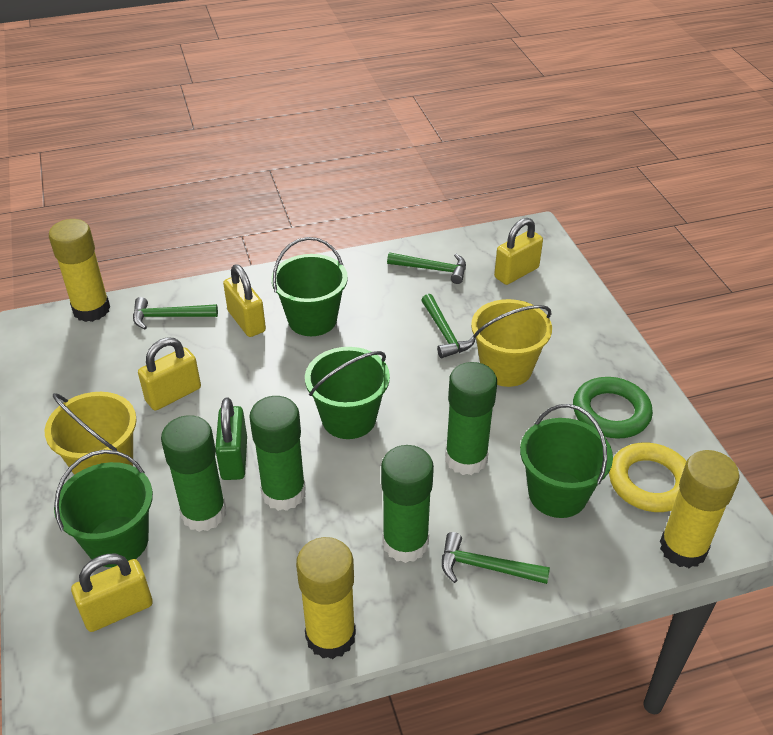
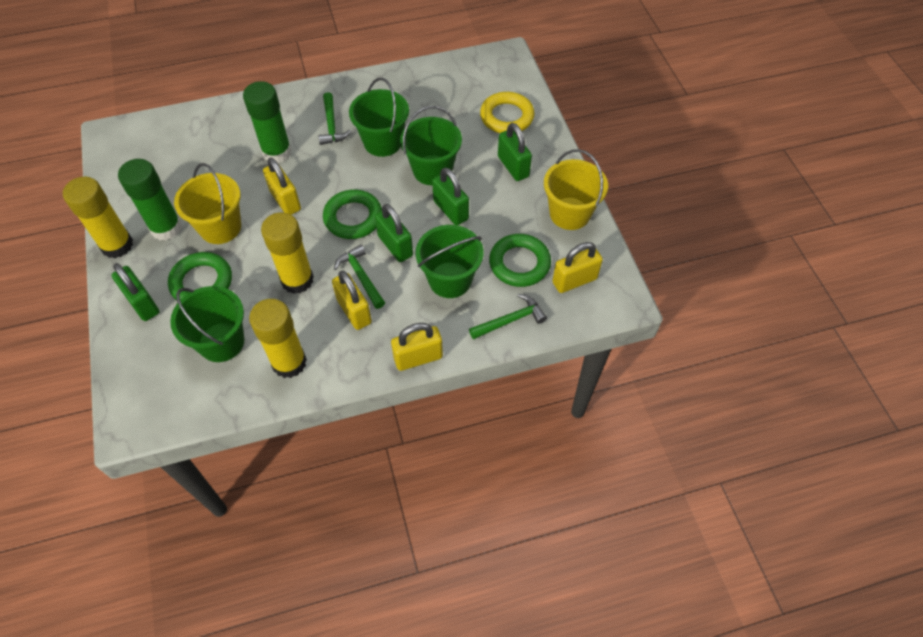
green glue stick: [161,415,226,532] [249,396,306,511] [381,445,434,563] [445,362,497,475] = 4 -> [118,159,182,241] [243,81,292,163] = 2
green hammer: [133,297,218,329] [387,252,466,284] [422,294,476,358] [442,532,550,584] = 4 -> [318,92,351,145] [334,245,385,309] [469,294,547,340] = 3
green padlock: [215,398,247,480] = 1 -> [112,263,159,321] [375,204,413,262] [432,168,469,225] [498,123,532,181] = 4
green ring: [573,377,653,438] = 1 -> [168,252,232,300] [323,189,382,239] [489,234,551,287] = 3

